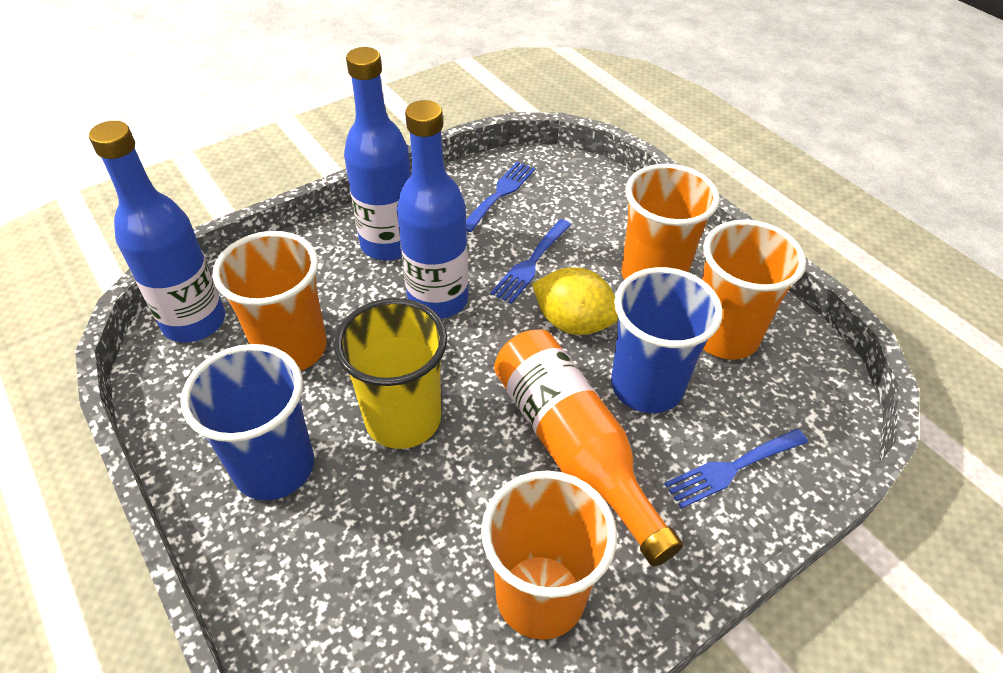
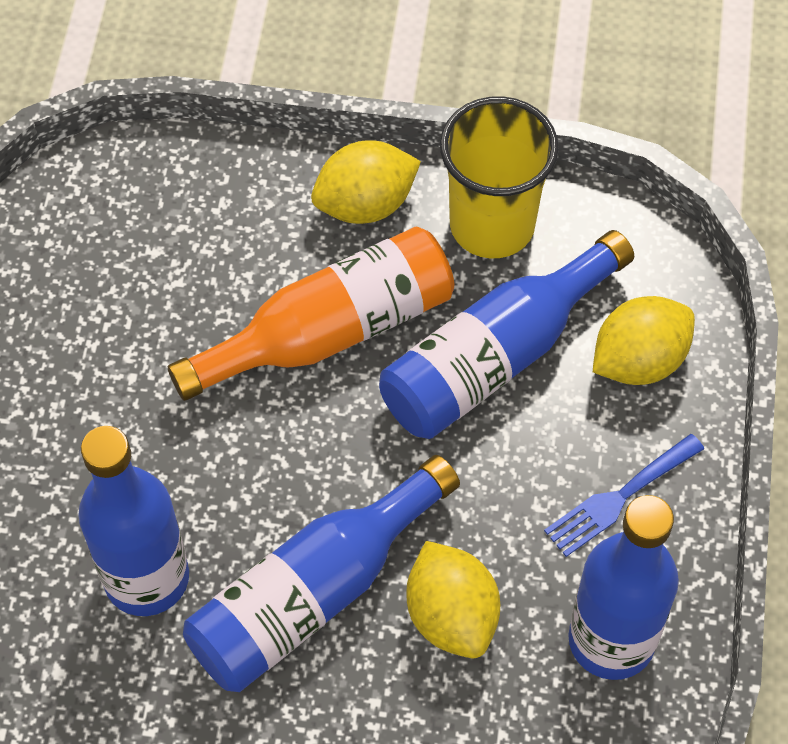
blue bottle: [89,121,225,343] [344,47,411,261] [397,100,468,319] = 3 -> [78,426,189,616] [183,455,460,692] [379,230,634,439] [568,495,679,680] = 4
blue cup: [180,344,314,500] [611,267,723,413] = 2 -> none = 0
blue fork: [466,162,535,232] [491,219,571,304] [664,429,808,509] = 3 -> [544,434,704,557] = 1
orange cup: [213,231,327,371] [481,471,617,640] [621,164,720,280] [702,219,806,360] = 4 -> none = 0
yellow lemon: [532,268,618,335] = 1 -> [311,140,421,224] [406,541,500,658] [593,296,695,385] = 3

